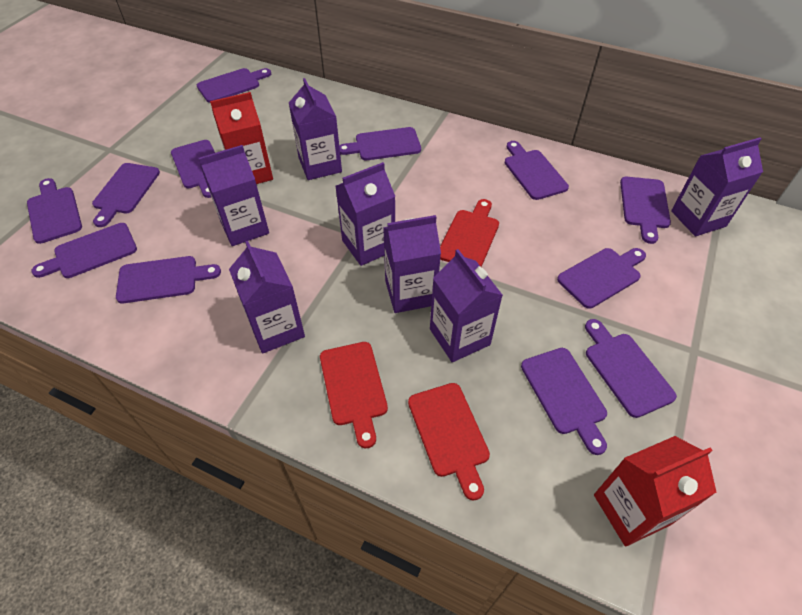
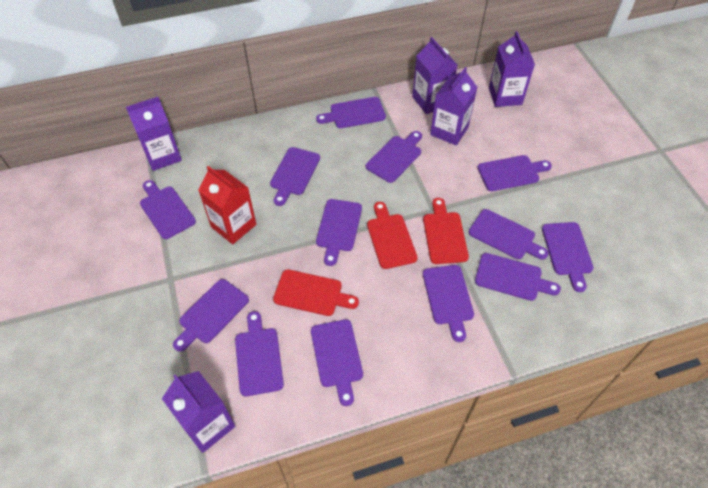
purple carton: [199,145,269,246] [229,241,305,354] [289,78,342,180] [336,162,396,266] [383,215,441,313] [430,249,503,362] [671,138,763,236] = 7 -> [126,97,182,171] [162,371,236,453] [412,37,457,114] [430,67,477,145] [489,31,535,107] = 5
purple cutting board: [27,178,82,244] [31,223,137,278] [92,163,160,227] [116,256,221,303] [171,140,215,198] [197,68,271,103] [339,127,421,160] [505,141,569,200] [521,348,607,455] [557,248,646,309] [585,319,677,418] [620,177,671,244] = 12 -> [140,180,196,239] [173,279,249,352] [235,311,284,396] [270,147,320,206] [311,319,363,406] [316,97,386,128] [316,199,362,266] [366,131,422,183] [423,265,474,342] [469,209,549,260] [475,253,561,301] [478,155,552,191] [542,222,594,292] = 13
red carton: [210,92,273,184] [594,436,716,547] = 2 -> [198,166,256,244] = 1

